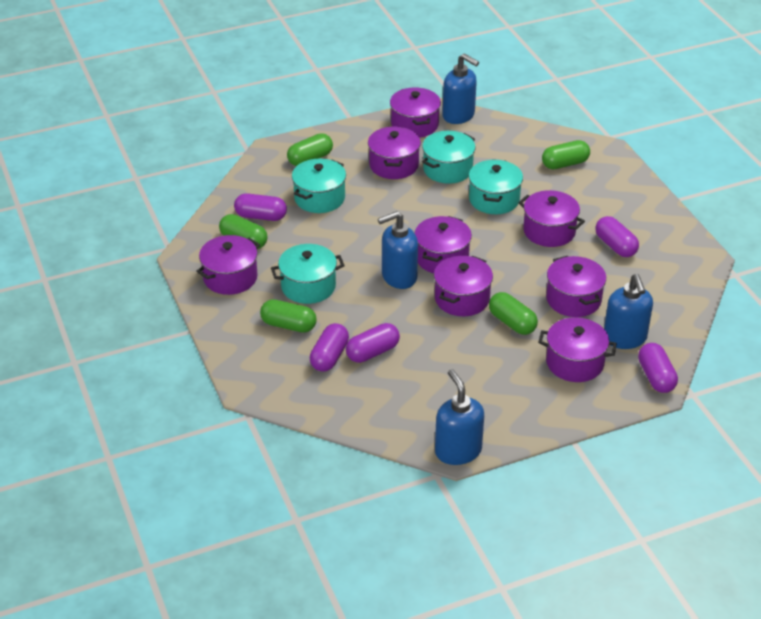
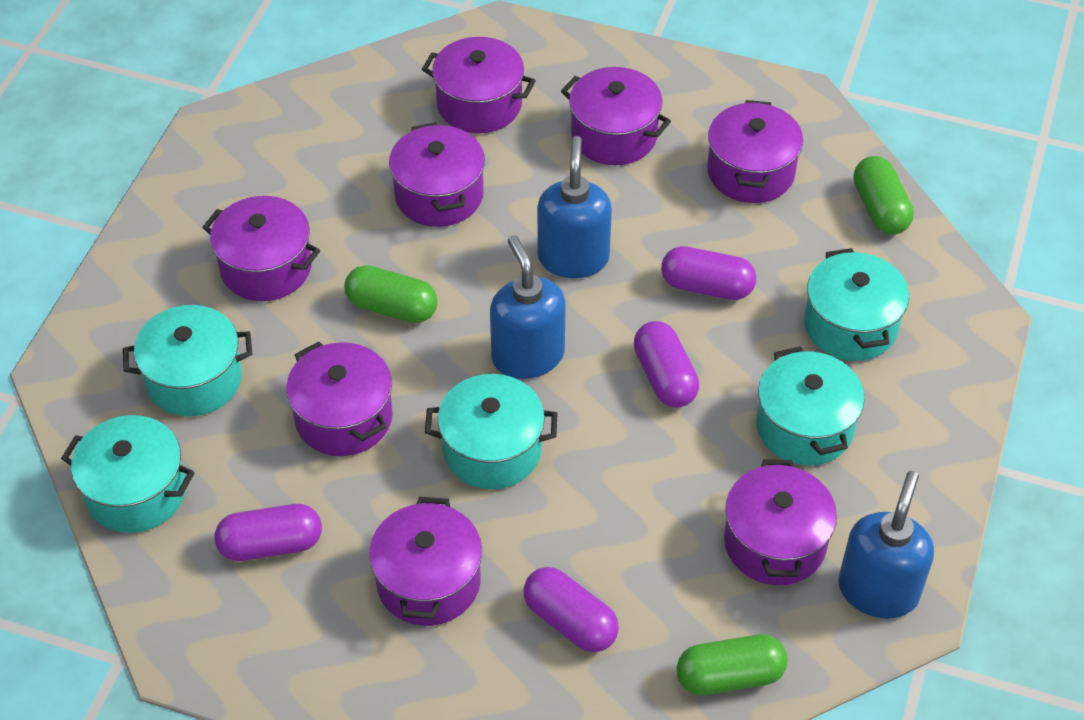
blue soap dispenser: [378,211,418,289] [435,369,484,465] [442,53,479,124] [604,274,653,349] = 4 -> [490,235,566,379] [537,136,612,278] [838,471,934,619] = 3
green capsule: [219,214,268,249] [260,299,317,333] [287,133,333,166] [489,292,538,335] [542,140,590,169] = 5 -> [344,265,437,323] [677,634,788,695] [853,156,914,235] = 3
purple capsule: [234,193,287,221] [310,323,349,372] [346,323,400,363] [595,216,639,257] [638,343,678,393] = 5 -> [215,504,322,561] [523,567,619,652] [634,321,699,407] [661,246,756,300] = 4
turquoise pot: [271,244,345,304] [292,158,346,213] [422,131,475,184] [469,159,523,214] = 4 -> [61,415,195,533] [123,305,252,416] [425,374,557,489] [756,346,865,465] [804,248,909,361] = 5

